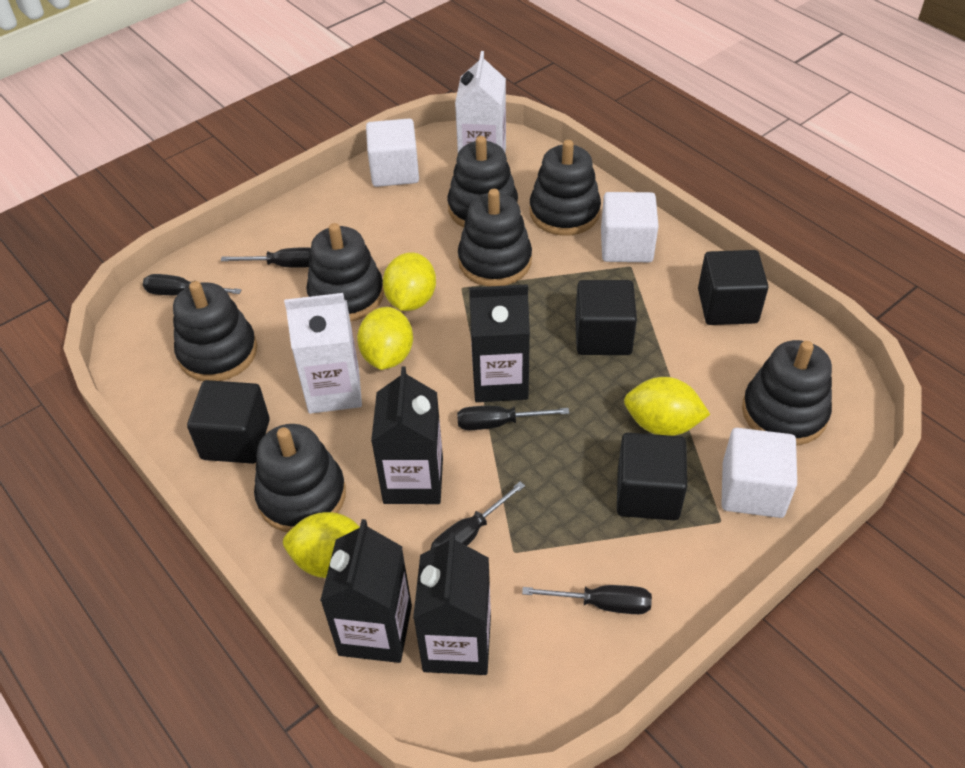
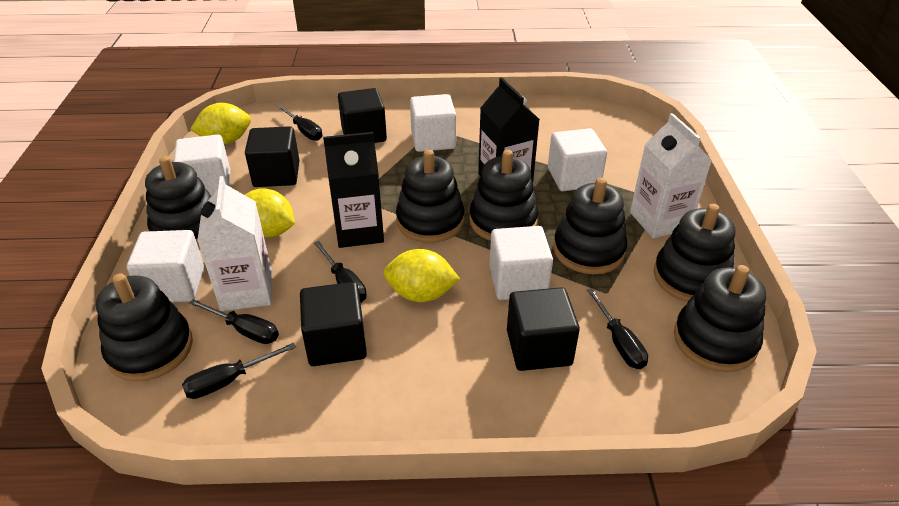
black carton: [320,519,412,663] [371,366,443,504] [413,533,491,675] [469,284,530,402] = 4 -> [323,132,384,248] [478,77,540,182] = 2
white cube: [366,119,419,187] [601,192,659,262] [721,428,797,518] = 3 -> [127,230,204,302] [174,134,230,196] [410,94,456,152] [489,226,553,300] [548,128,607,191] = 5
yellow lemon: [283,512,360,578] [357,307,413,370] [383,253,436,311] [624,377,710,436] = 4 -> [190,103,251,144] [245,188,295,237] [384,249,460,302] = 3

